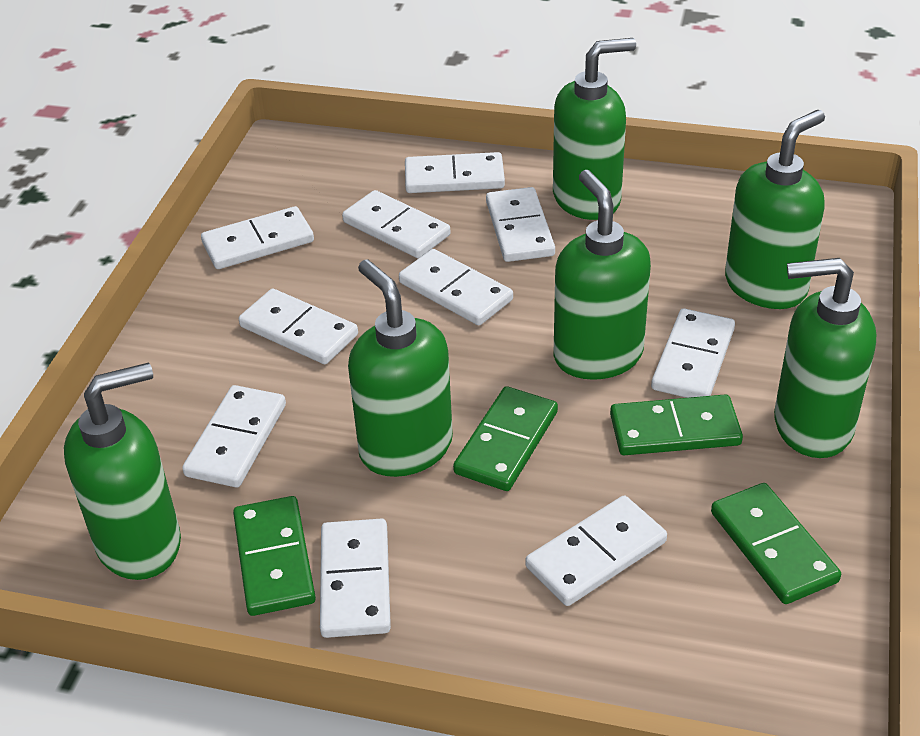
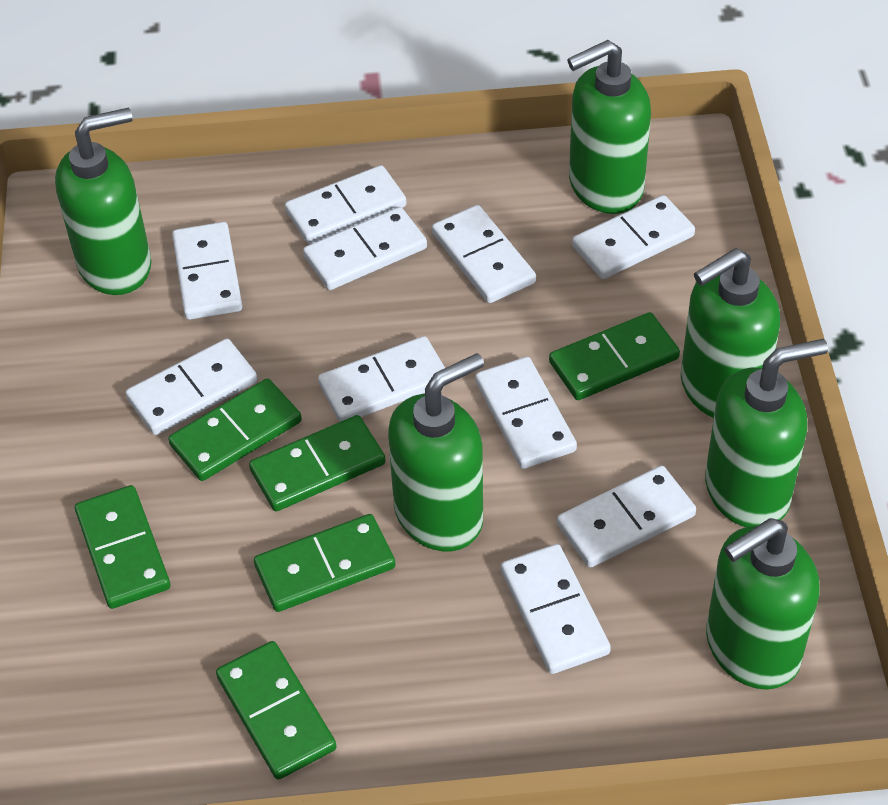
green domino: [233,496,316,616] [453,386,558,491] [610,394,743,455] [711,483,841,604] = 4 -> [75,485,170,609] [168,378,302,481] [216,641,336,780] [249,415,386,511] [254,514,395,612] [549,312,680,400] = 6

